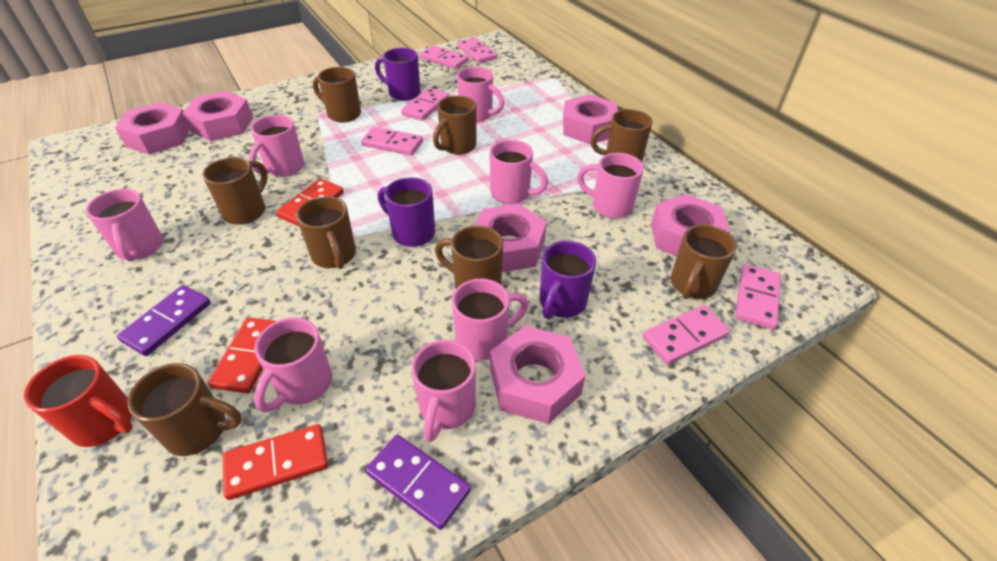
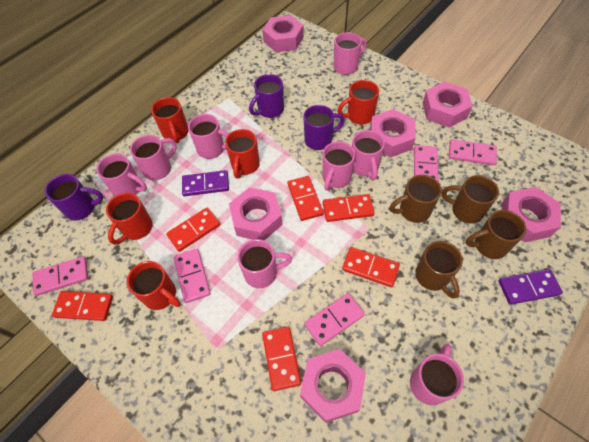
brown mug: [127,363,242,456] [203,157,268,225] [296,196,356,269] [313,67,361,123] [433,96,477,155] [435,225,503,289] [591,109,653,162] [671,224,737,299] = 8 -> [389,175,442,223] [415,241,463,299] [442,175,499,224] [466,210,526,259] = 4
pink domino: [361,127,423,155] [401,88,449,121] [420,45,468,69] [457,38,497,63] [643,305,730,364] [735,264,781,330] = 6 -> [32,256,88,296] [174,249,211,303] [305,293,365,346] [414,145,439,182] [449,139,497,165] = 5
red domino: [207,317,276,393] [223,424,328,500] [276,178,344,226] = 3 -> [52,291,113,321] [166,208,220,252] [262,327,301,391] [288,176,324,221] [323,194,375,222] [342,247,400,287] = 6
red mug: [24,355,133,447] = 1 -> [106,193,153,245] [127,261,181,310] [151,97,189,143] [225,129,260,179] [337,80,379,124] = 5

